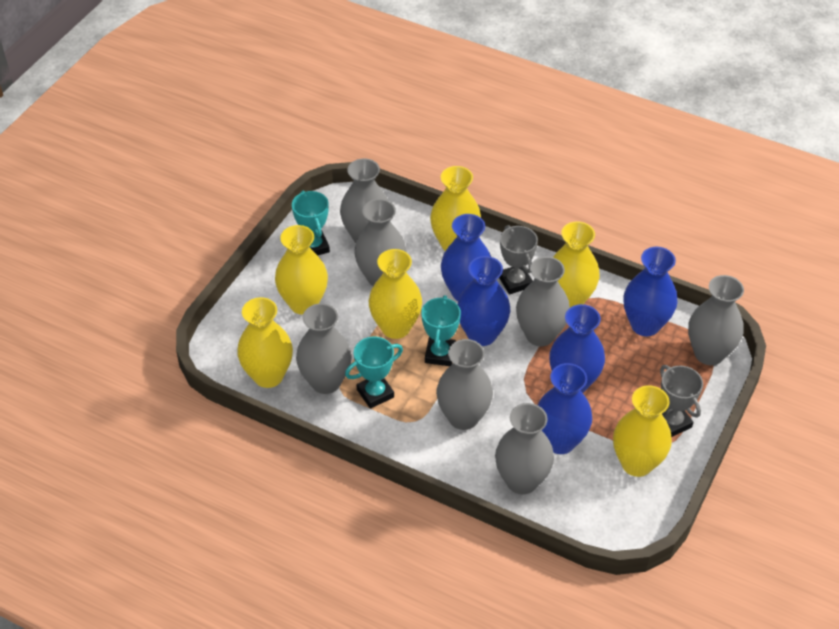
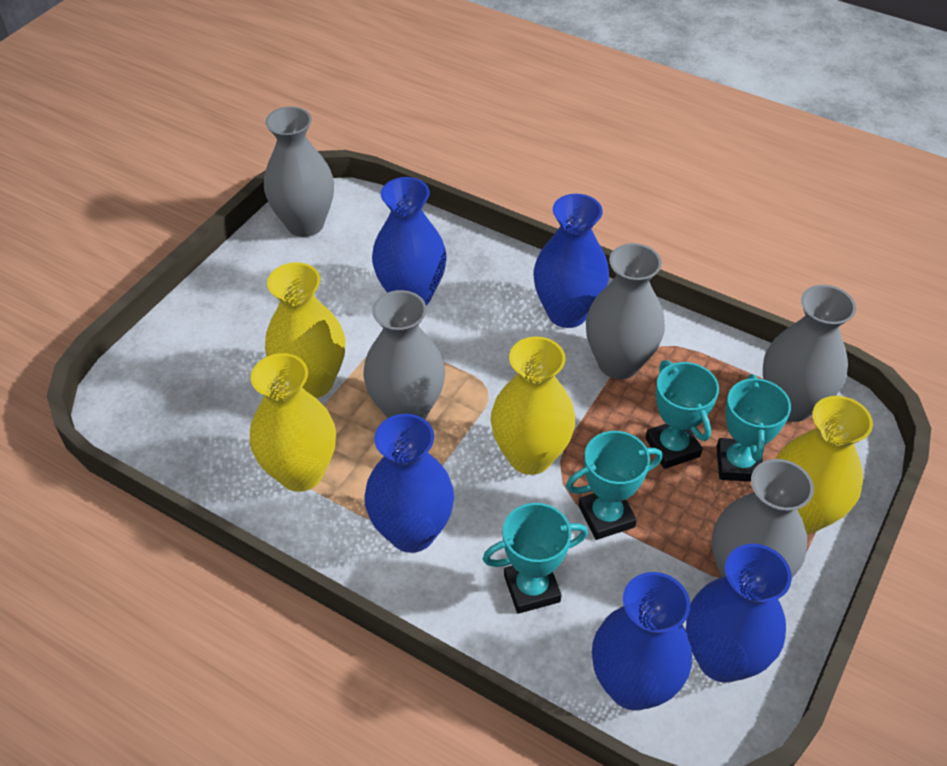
grey trophy: [499,225,538,295] [660,365,703,437] = 2 -> none = 0
grey vase: [296,303,352,394] [340,158,388,243] [354,199,406,286] [436,339,493,430] [495,403,554,494] [516,256,570,346] [688,275,744,365] = 7 -> [264,106,334,237] [363,290,445,419] [586,243,665,379] [712,459,814,578] [763,285,856,422] = 5
turquoise trophy: [292,191,330,256] [345,337,403,409] [421,295,461,366] = 3 -> [483,503,588,614] [566,431,662,540] [645,360,719,469] [716,374,791,482] = 4
yellow vase: [237,297,293,388] [275,225,328,315] [369,249,422,339] [430,166,481,251] [553,221,600,307] [613,385,672,477] = 6 -> [250,353,336,492] [265,262,346,398] [491,336,575,475] [775,396,873,535] = 4

